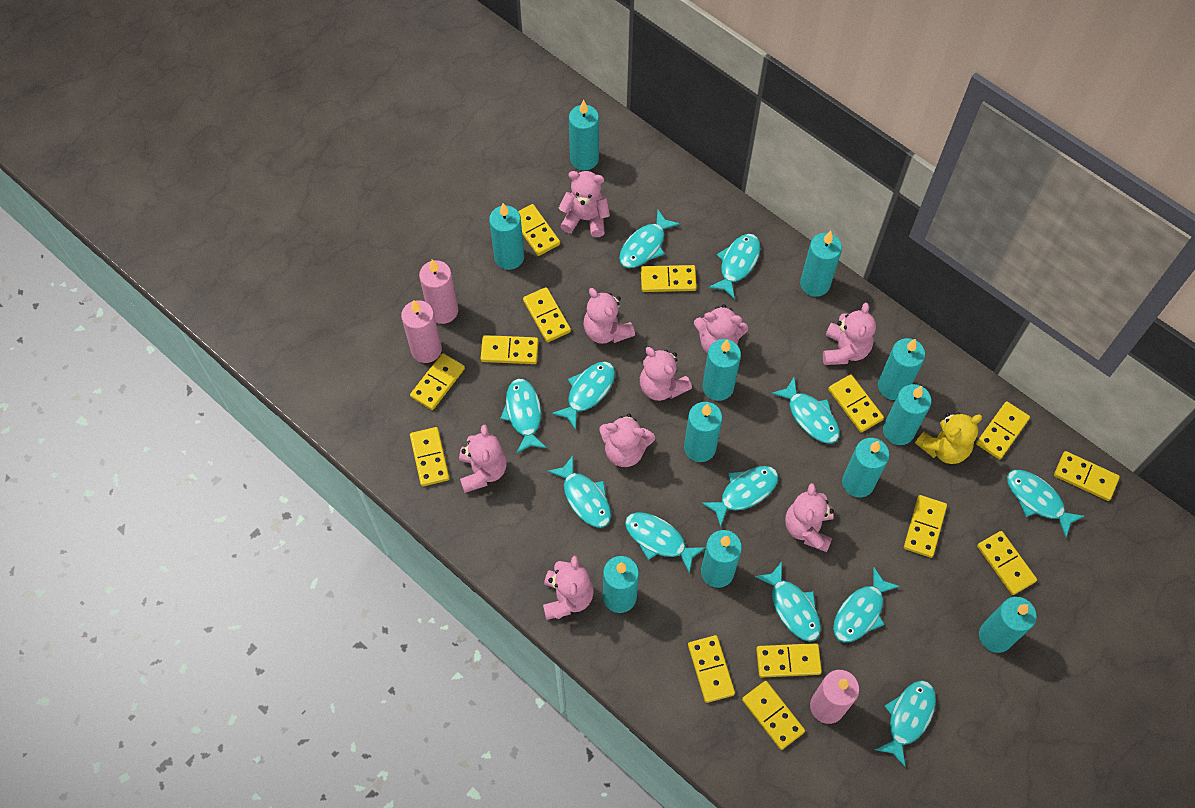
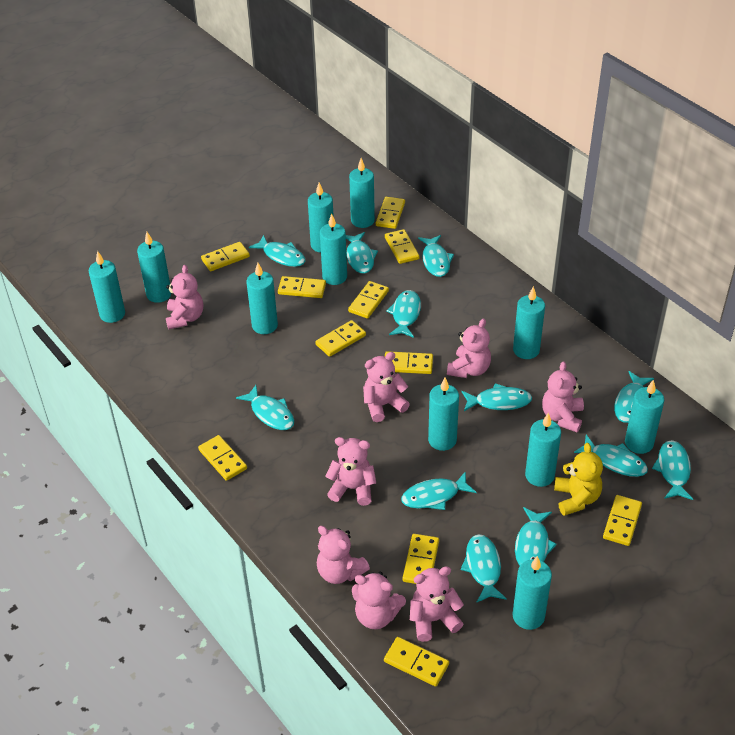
pink candle: [401,300,442,363] [419,259,458,324] [810,670,859,724] = 3 -> none = 0
pink teddy bear: [459,425,507,493] [543,556,594,620] [558,171,610,237] [583,288,635,344] [599,414,655,467] [640,347,692,401] [694,304,748,354] [785,483,834,552] [823,303,876,365] = 9 -> [166,265,203,330] [317,526,370,584] [325,437,376,506] [352,572,406,629] [363,352,410,422] [410,566,464,642] [447,318,491,378] [542,361,584,432] = 8
yellow domino: [410,353,465,410] [410,427,449,486] [481,335,539,364] [518,204,560,256] [523,287,571,342] [641,265,697,292] [688,635,735,703] [742,681,805,750] [756,643,822,678] [828,374,884,432] [904,495,947,558] [976,402,1030,459] [977,531,1037,595] [1054,451,1120,501] = 14 -> [198,435,247,481] [201,242,250,271] [278,276,326,298] [315,320,366,357] [348,281,389,319] [376,197,405,229] [384,637,449,686] [385,229,419,264] [385,351,433,374] [403,534,439,584] [603,495,642,546] = 11

